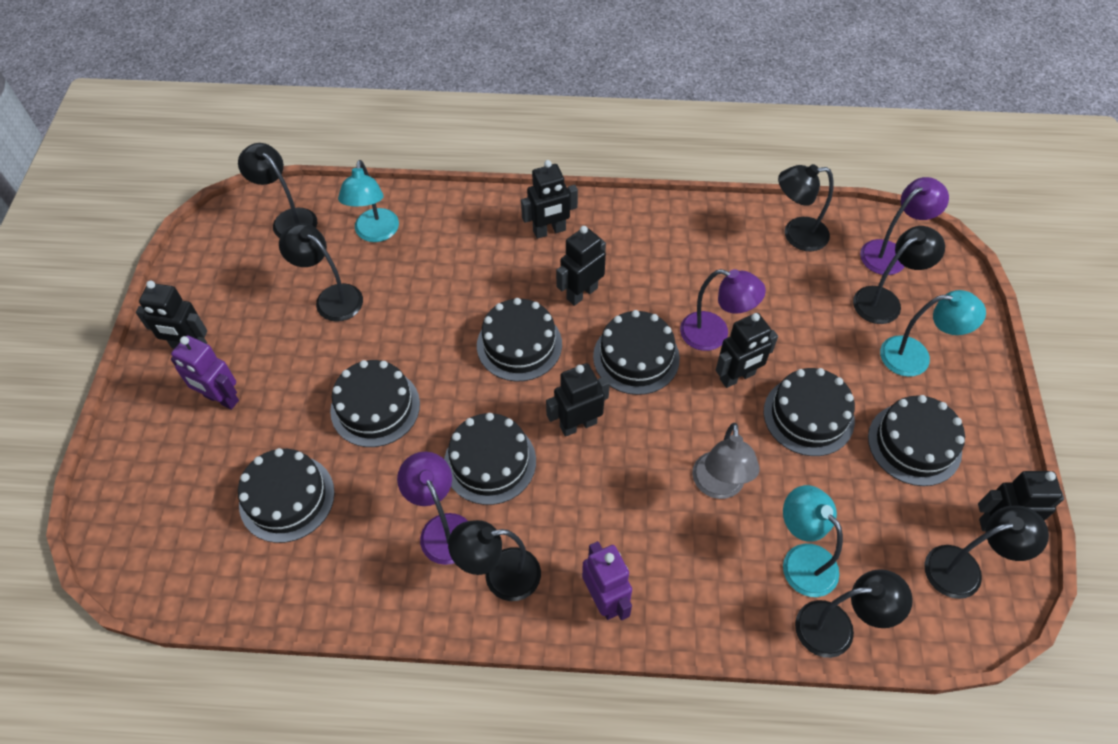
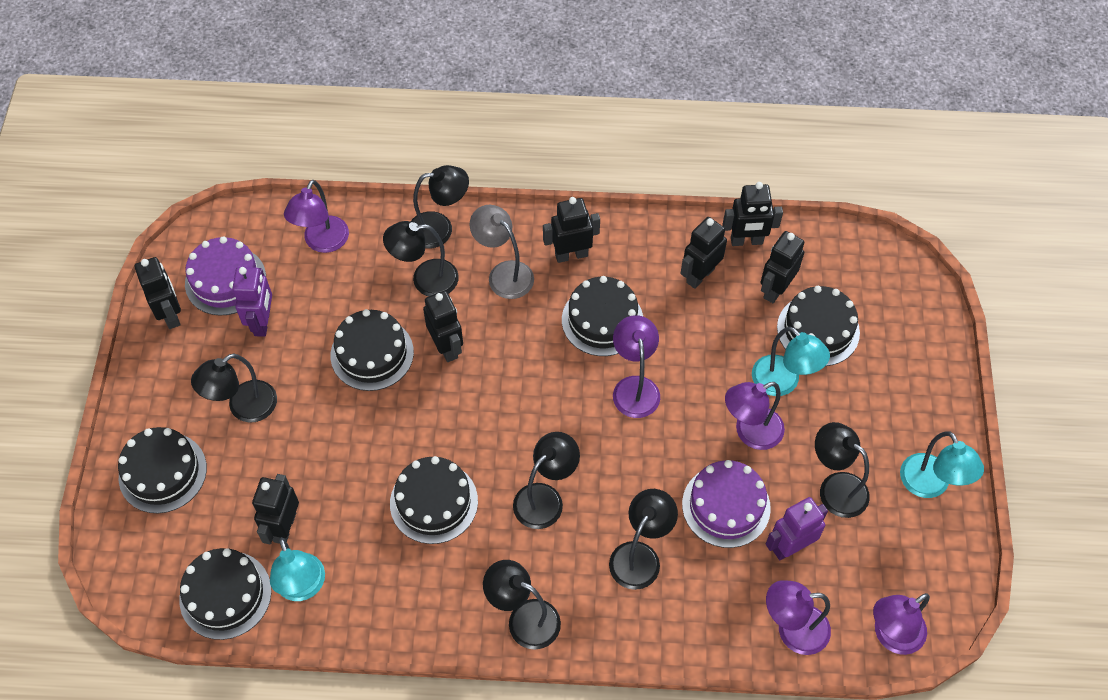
black cake: [238,448,335,543] [330,360,420,447] [444,413,536,505] [477,298,562,382] [593,310,680,395] [764,368,855,456] [868,395,965,486] = 7 -> [118,427,207,513] [179,548,272,640] [331,309,414,391] [390,456,478,544] [562,276,643,356] [777,286,860,366] = 6
black robot: [136,281,207,349] [521,160,578,239] [546,363,610,437] [556,226,606,306] [716,313,778,388] [978,471,1064,531] = 6 -> [134,257,181,329] [252,474,299,544] [423,291,463,362] [543,197,600,263] [680,217,727,289] [722,182,783,246] [761,231,804,303] = 7
purple cake: none = 0 -> [185,236,266,316] [682,460,771,548] = 2
purple lamp: [397,452,468,565] [680,269,766,351] [860,177,949,275] = 3 -> [284,180,349,253] [613,315,660,418] [725,382,785,450] [766,580,831,655] [873,593,930,655] = 5

